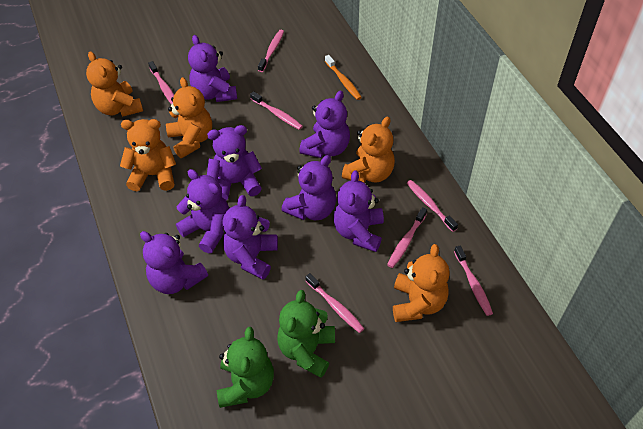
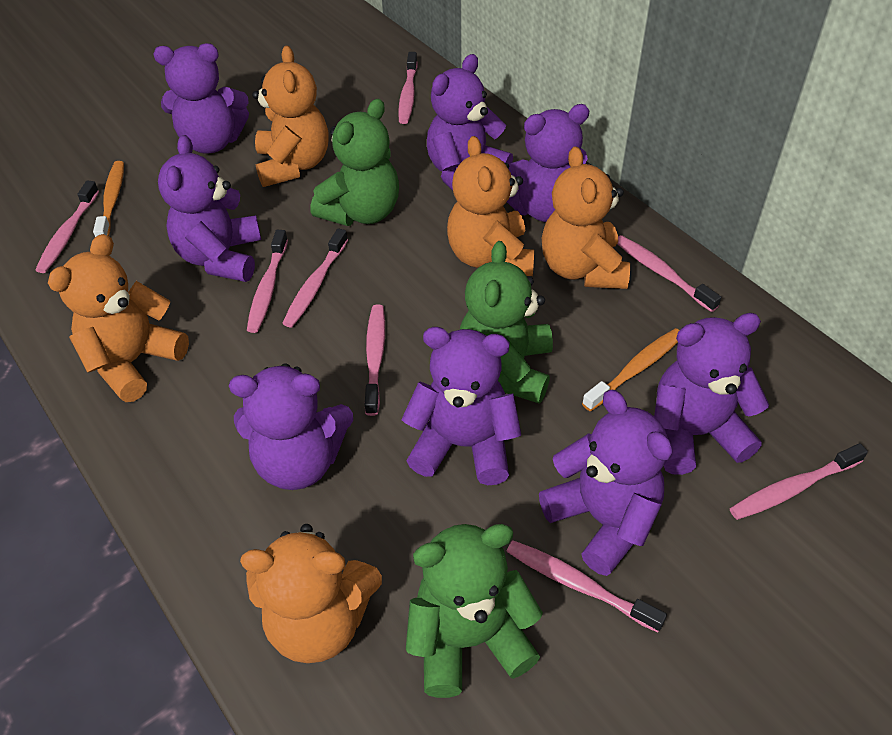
green teddy bear: [217,327,274,408] [277,290,335,378] = 2 -> [310,98,399,226] [406,524,543,698] [460,241,553,404] = 3
orange toothbrush: [325,55,362,100] = 1 -> [93,161,124,237] [582,328,680,412] = 2
pink toothbrush: [148,61,174,105] [250,91,303,130] [258,30,284,72] [306,273,364,333] [387,207,427,268] [407,180,458,232] [454,245,493,316] = 7 -> [35,180,99,273] [247,230,288,333] [282,228,348,327] [365,304,385,416] [398,52,418,124] [506,540,667,632] [617,235,721,312] [730,443,868,520] = 8

